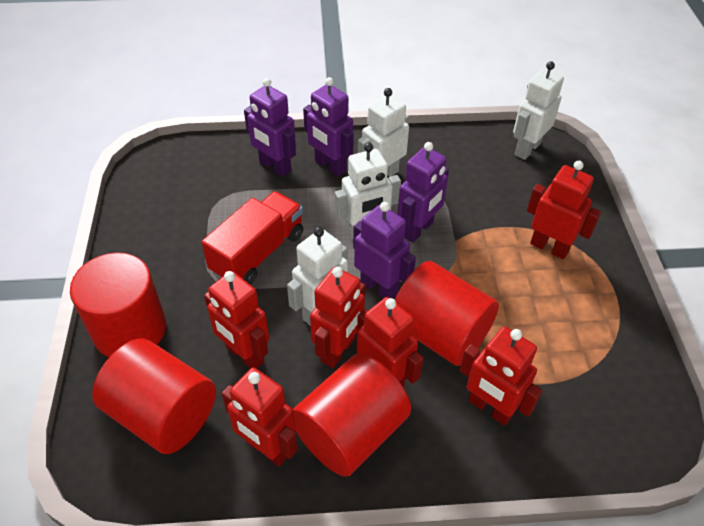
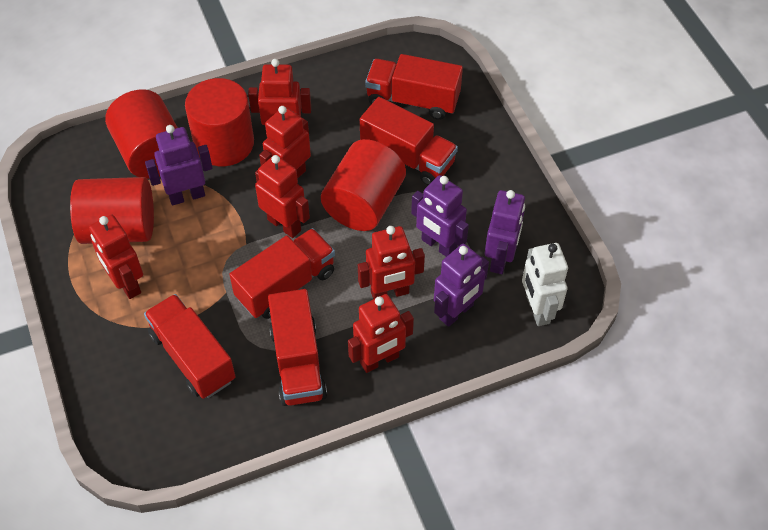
red truck: [201,191,303,285] = 1 -> [144,294,236,399] [229,228,335,319] [268,289,327,406] [360,97,458,185] [365,54,463,120] = 5
white robot: [287,227,348,326] [335,143,401,240] [358,88,409,177] [513,61,564,160] = 4 -> [522,243,568,326] = 1

